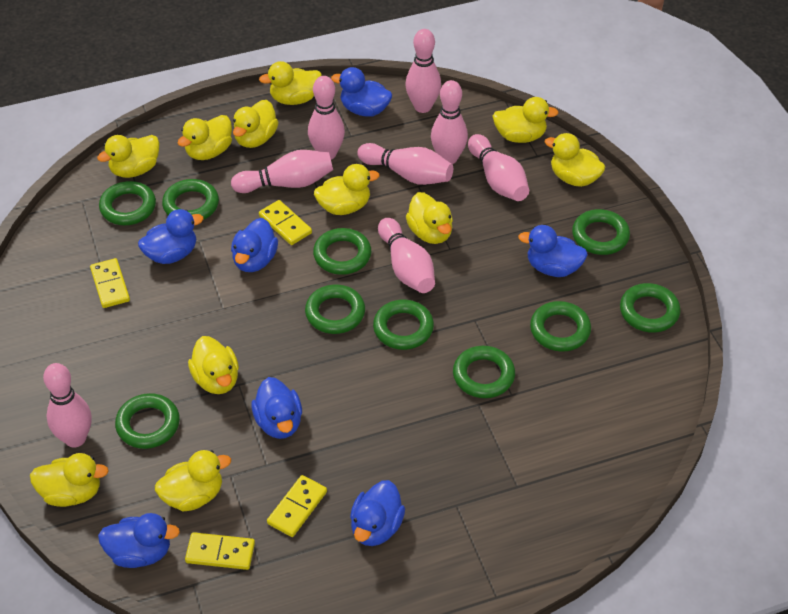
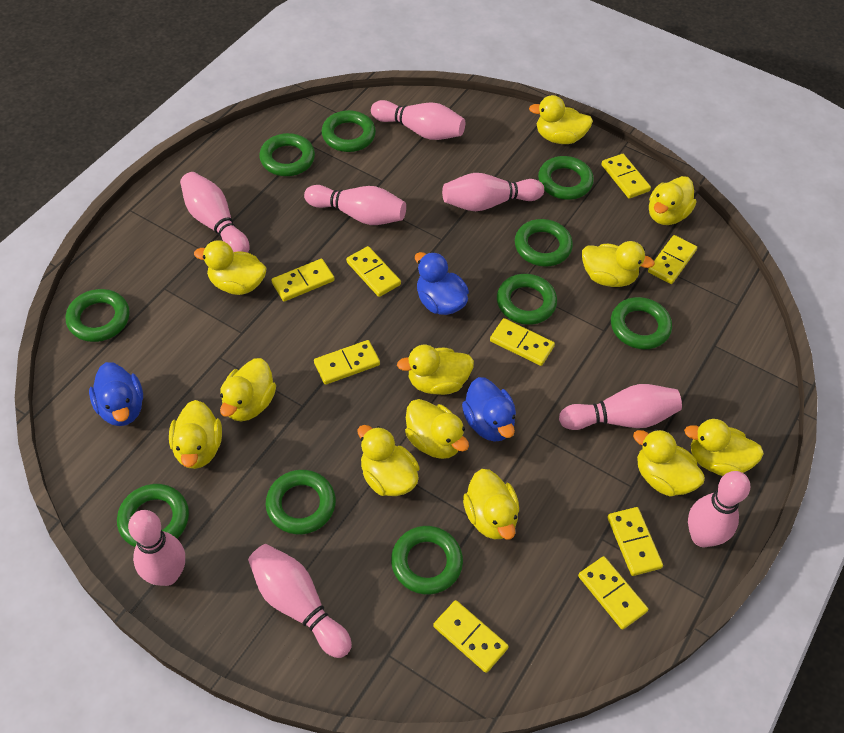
blue duck: [98,513,180,568] [138,209,203,264] [231,218,278,272] [251,377,302,439] [331,67,392,117] [350,480,405,546] [518,225,588,277] = 7 -> [89,362,143,426] [415,252,469,315] [462,377,516,442] = 3
yellow domino: [90,258,130,308] [185,532,255,570] [259,200,312,245] [267,475,327,537] = 4 -> [271,259,335,301] [314,340,380,385] [346,246,401,297] [433,600,509,673] [490,318,555,366] [578,556,648,630] [602,154,651,199] [607,507,663,576] [648,235,697,284] = 9
yellow duck: [30,453,109,507] [97,135,160,178] [155,450,231,511] [178,115,232,160] [188,336,239,394] [233,100,279,148] [259,61,322,105] [314,164,380,215] [406,192,453,244] [492,97,559,143] [545,133,605,187] = 11 -> [169,400,222,469] [194,240,266,295] [220,358,276,421] [358,425,420,496] [397,345,474,395] [405,399,469,459] [463,469,519,540] [529,95,593,144] [582,241,655,287] [633,429,705,497] [649,176,696,225] [684,419,764,476] = 12

